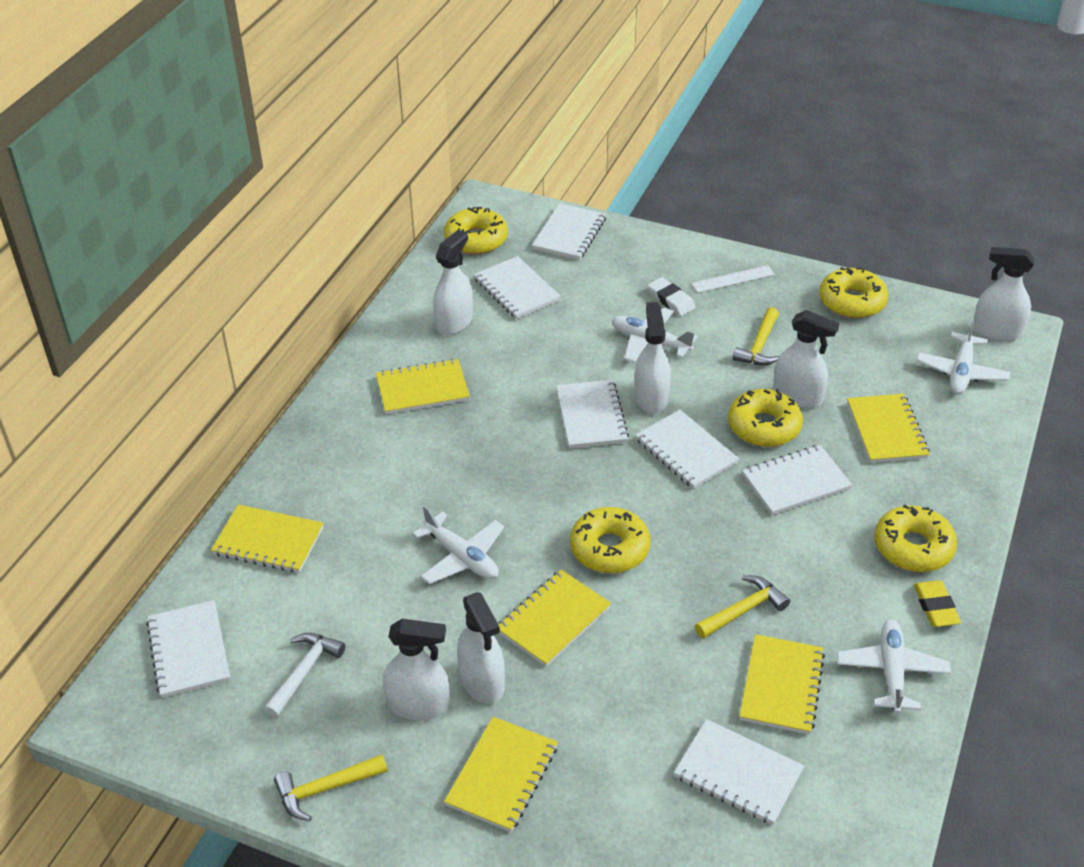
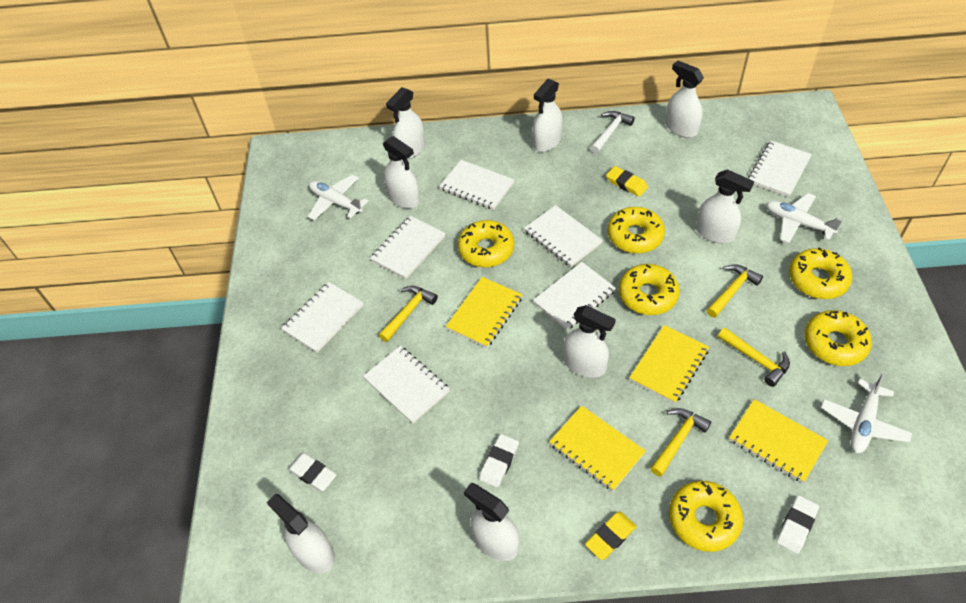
white eraser: [647,277,696,316] = 1 -> [287,453,337,491] [479,434,519,488] [776,495,819,554] = 3
white plane: [413,505,504,584] [612,308,697,362] [837,620,951,714] [916,319,1010,395] = 4 -> [308,175,368,221] [766,193,843,243] [821,373,912,453] = 3
white ruler: [691,265,775,293] = 1 -> none = 0
white spray bottle: [383,619,450,720] [433,230,473,335] [457,592,505,704] [635,302,671,414] [773,310,839,408] [973,247,1034,341] = 6 -> [266,494,335,573] [383,136,420,208] [386,87,425,160] [464,483,519,561] [533,79,563,152] [563,305,616,378] [665,61,704,138] [696,169,754,243] = 8
yellow donut: [444,207,508,255] [570,507,650,574] [728,389,803,447] [820,267,888,318] [874,505,957,572] = 5 -> [458,220,514,267] [607,207,665,254] [619,264,680,315] [669,481,743,552] [789,247,852,299] [805,310,872,366] = 6
yellow eraser: [913,580,961,627] = 1 -> [585,512,637,560] [606,166,648,197] = 2
yellow hammer: [274,754,388,821] [695,575,790,639] [733,307,779,365] = 3 -> [379,286,438,342] [650,408,711,477] [706,264,763,318] [718,327,790,387] = 4
yellow notebook: [211,504,324,573] [376,359,470,415] [444,717,558,832] [499,570,611,667] [739,634,825,734] [847,394,930,463] = 6 -> [446,277,523,348] [549,406,646,491] [629,325,709,404] [729,399,828,483] = 4

